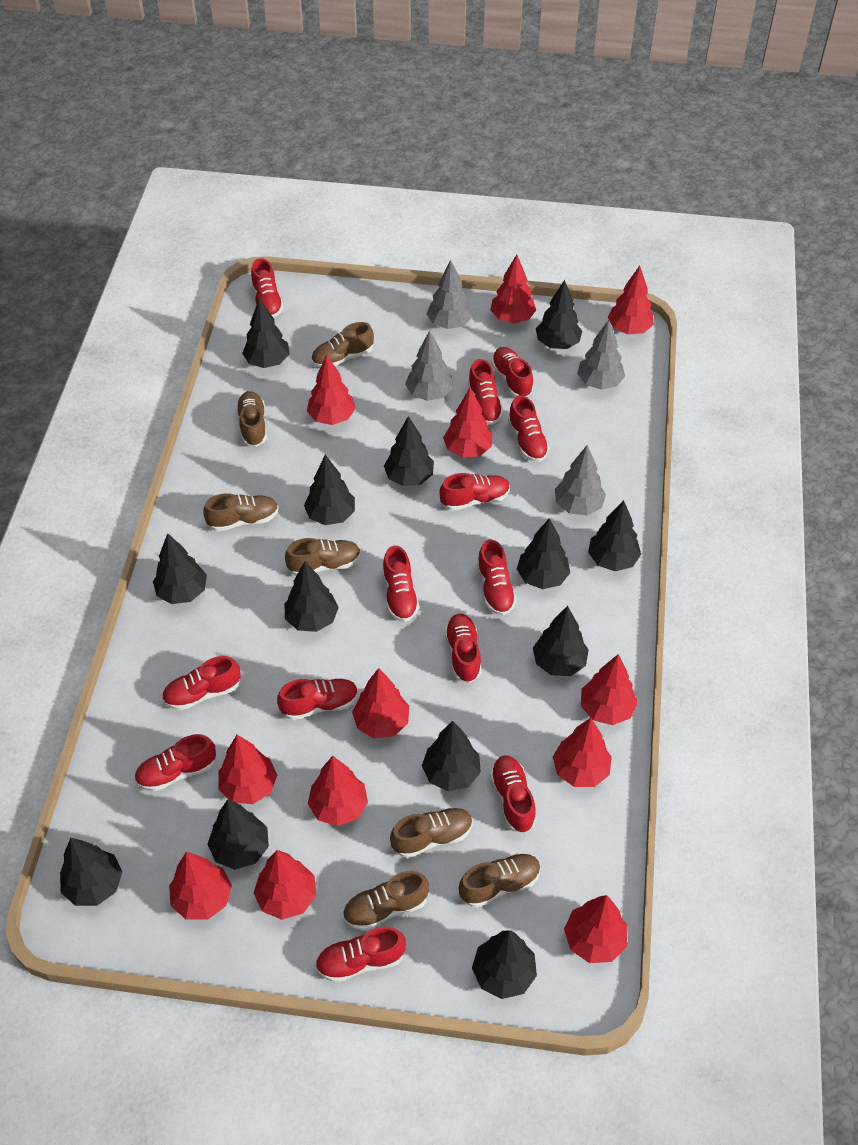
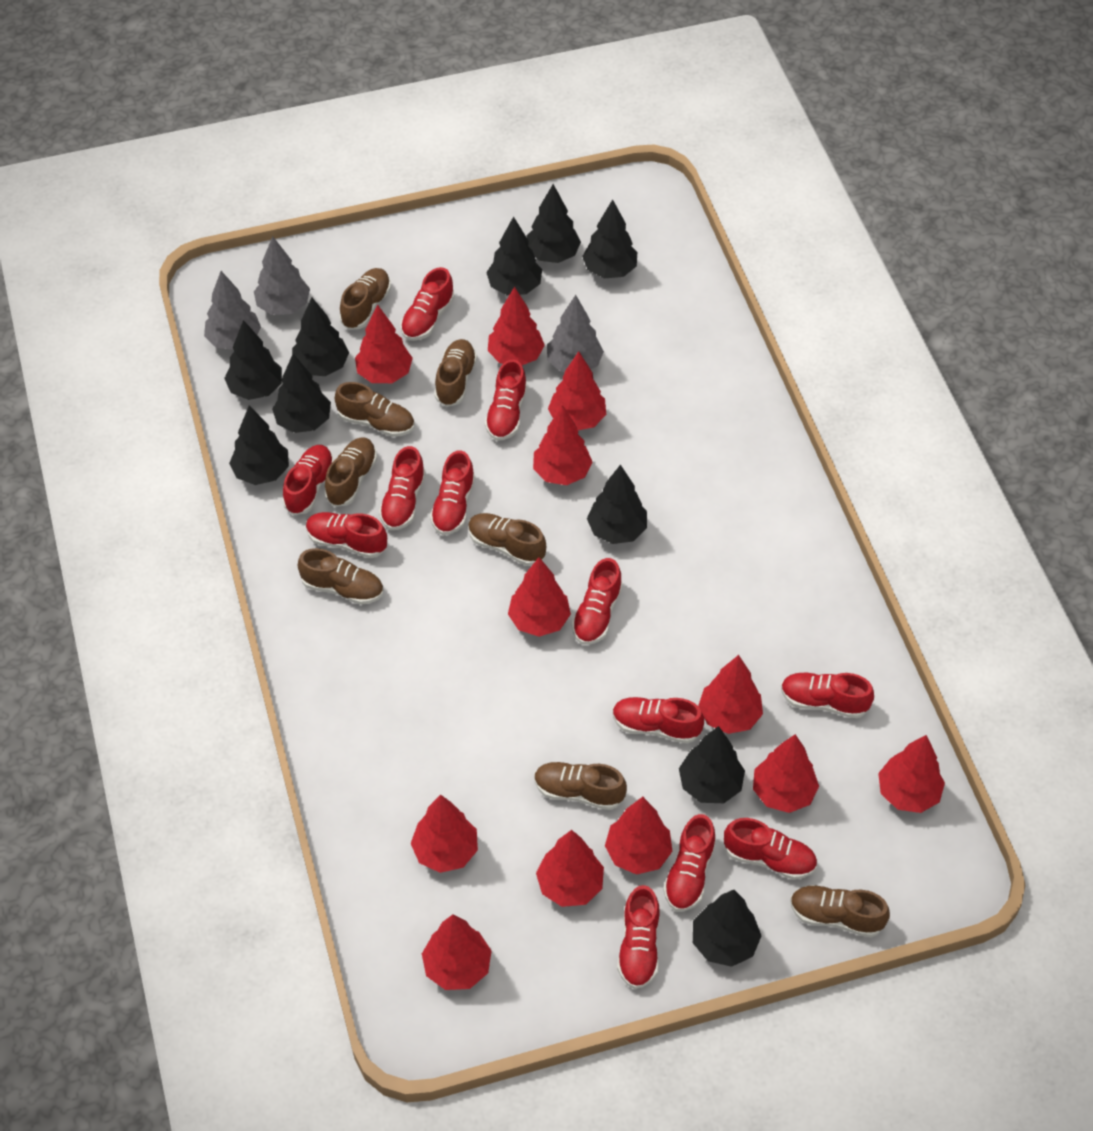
black tree: [60,838,122,906] [153,533,207,604] [207,799,269,870] [242,299,289,368] [284,562,339,632] [304,455,355,525] [384,416,434,486] [422,721,481,791] [472,930,537,999] [517,518,570,589] [533,606,589,676] [536,280,582,349] [588,500,641,571] = 13 -> [224,320,282,400] [229,405,289,485] [272,354,331,433] [292,297,349,376] [486,216,542,295] [526,184,581,263] [582,199,637,278] [587,464,647,544] [679,726,745,803] [693,890,761,967] = 10
brown shoe: [203,493,279,531] [236,391,267,447] [285,538,361,576] [311,322,374,368] [343,871,429,931] [390,807,473,858] [459,853,541,908] = 7 -> [298,548,383,605] [324,437,377,507] [335,382,415,437] [339,268,391,330] [435,339,477,407] [468,513,546,566] [534,762,627,810] [790,885,890,937] = 8
grey tree: [405,330,453,401] [427,260,472,329] [555,445,606,515] [577,320,625,390] = 4 -> [204,271,261,350] [254,236,310,315] [547,295,604,372] = 3
red shoe: [134,734,216,792] [162,656,241,710] [251,258,284,318] [277,679,359,720] [315,927,406,983] [382,546,419,622] [440,473,510,511] [444,614,482,683] [468,359,503,425] [477,540,517,616] [490,756,537,833] [491,347,534,397] [508,395,549,462] = 13 -> [283,445,334,515] [306,512,387,558] [379,446,426,530] [400,267,455,341] [430,450,475,535] [485,359,527,441] [572,558,623,645] [612,697,704,744] [617,885,660,989] [663,814,716,911] [724,818,817,880] [781,673,874,718] = 12

